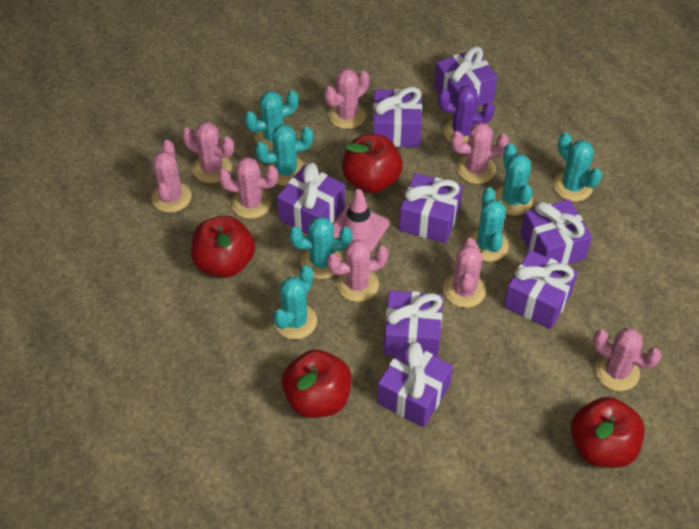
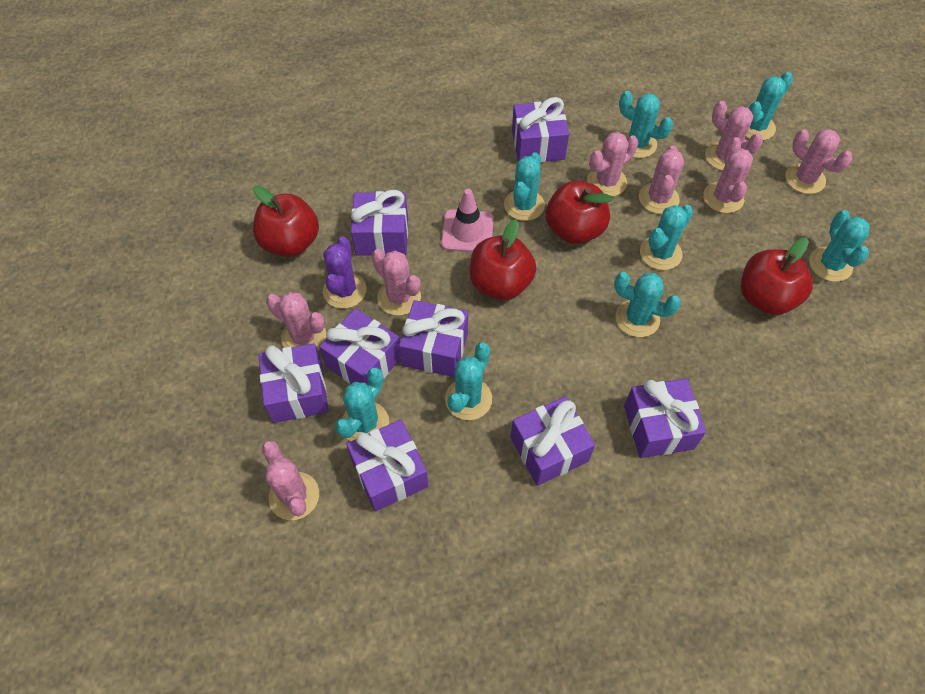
turquoise cactus: [244,90,299,151] [255,124,313,186] [273,265,317,339] [289,216,352,279] [468,187,509,262] [495,143,533,215] [553,132,602,202] = 7 -> [335,367,389,441] [445,342,492,420] [504,152,545,221] [614,272,681,337] [619,91,673,158] [640,205,693,270] [745,72,793,140] [809,210,870,282] = 8

